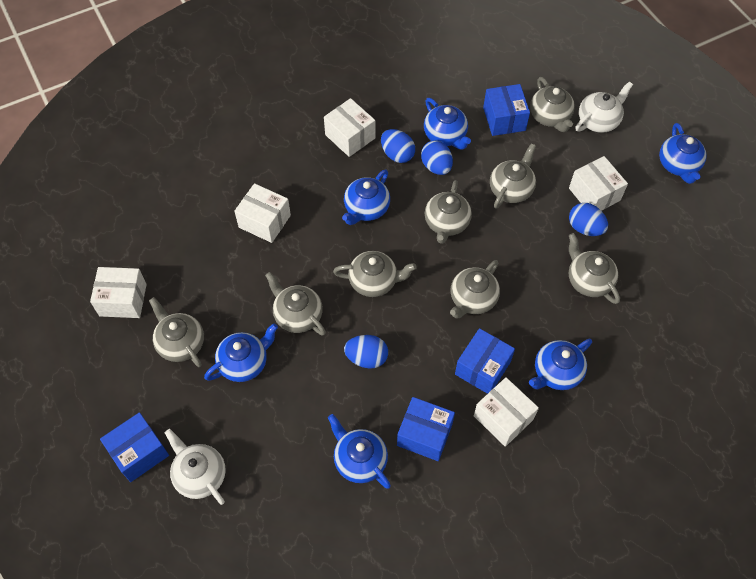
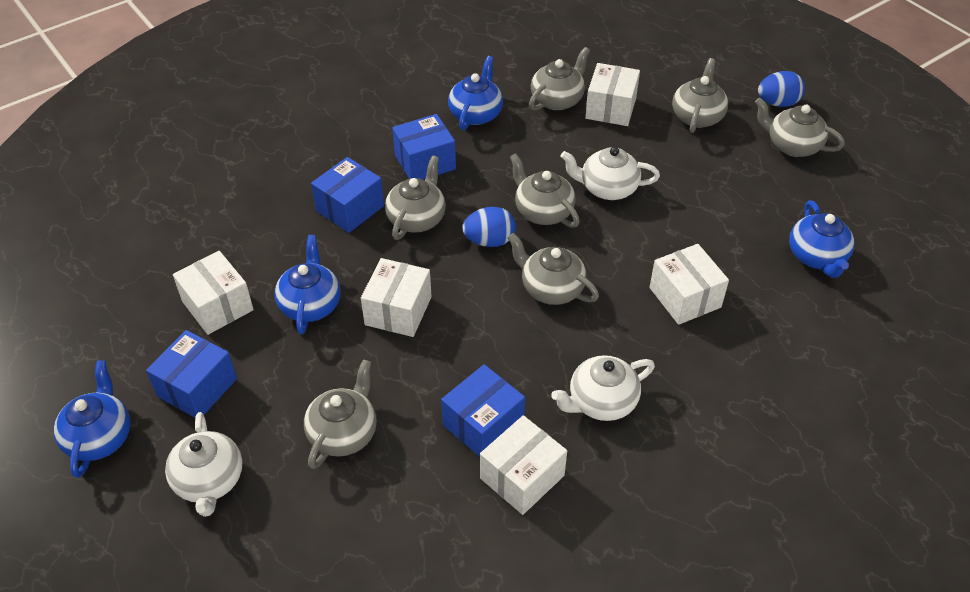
blue egg: [344,335,388,369] [381,129,415,163] [421,140,453,175] [569,203,608,236] = 4 -> [462,207,516,247] [758,71,805,107] = 2
blue teapot: [204,323,278,382] [328,414,391,489] [342,170,390,225] [424,98,471,150] [529,339,592,390] [659,123,706,184] = 6 -> [54,360,131,478] [275,235,341,335] [448,56,503,130] [789,200,854,278] = 4
grey teapot: [149,297,204,367] [265,272,326,336] [333,251,417,297] [425,180,472,244] [450,260,500,318] [490,143,536,209] [530,77,575,132] [569,233,620,304] = 8 -> [304,359,377,469] [385,155,446,240] [508,233,599,305] [510,153,580,228] [529,47,590,111] [672,58,728,133] [755,98,845,157] = 7
white teapot: [165,429,226,505] [575,81,633,133] = 2 -> [165,412,242,517] [551,355,655,421] [561,147,660,200] = 3

